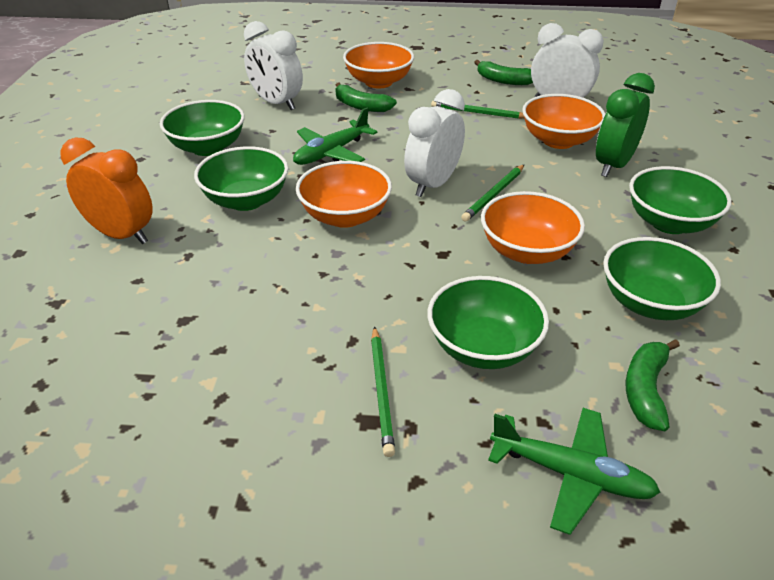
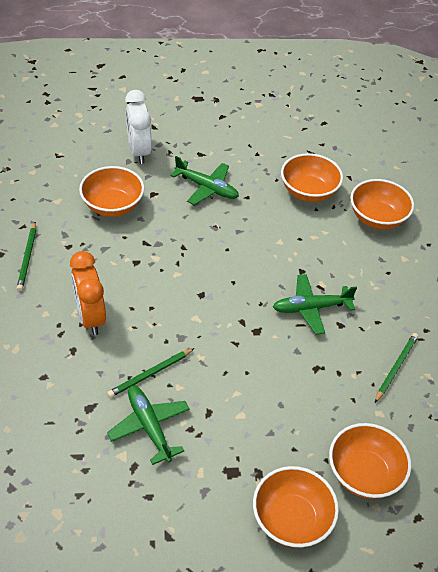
green banana: [335,82,397,112] [474,60,533,85] [626,339,680,431] = 3 -> none = 0
green bowl: [160,100,245,156] [194,146,288,211] [427,276,549,369] [603,237,721,320] [629,166,732,234] = 5 -> none = 0
green clock: [596,73,655,177] = 1 -> none = 0
green plane: [293,108,378,165] [488,408,660,535] = 2 -> [107,386,190,465] [170,156,239,205] [273,274,357,335] = 3
orange bowl: [296,161,392,228] [343,42,414,88] [481,191,585,264] [522,94,605,149] = 4 -> [79,166,144,217] [253,466,339,548] [281,153,343,202] [329,423,411,499] [350,179,414,230] = 5
white clock: [244,21,303,110] [404,89,465,197] [531,23,604,98] = 3 -> [125,90,152,164] = 1

